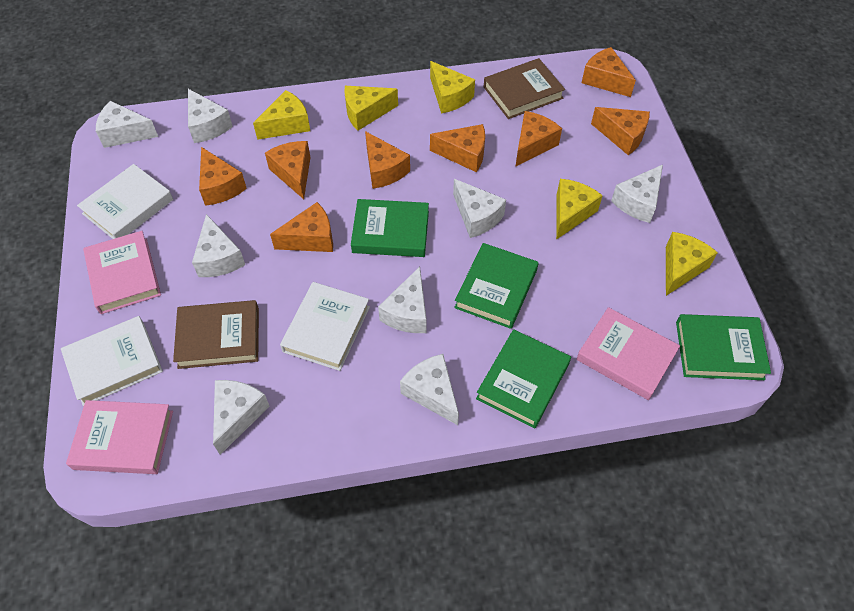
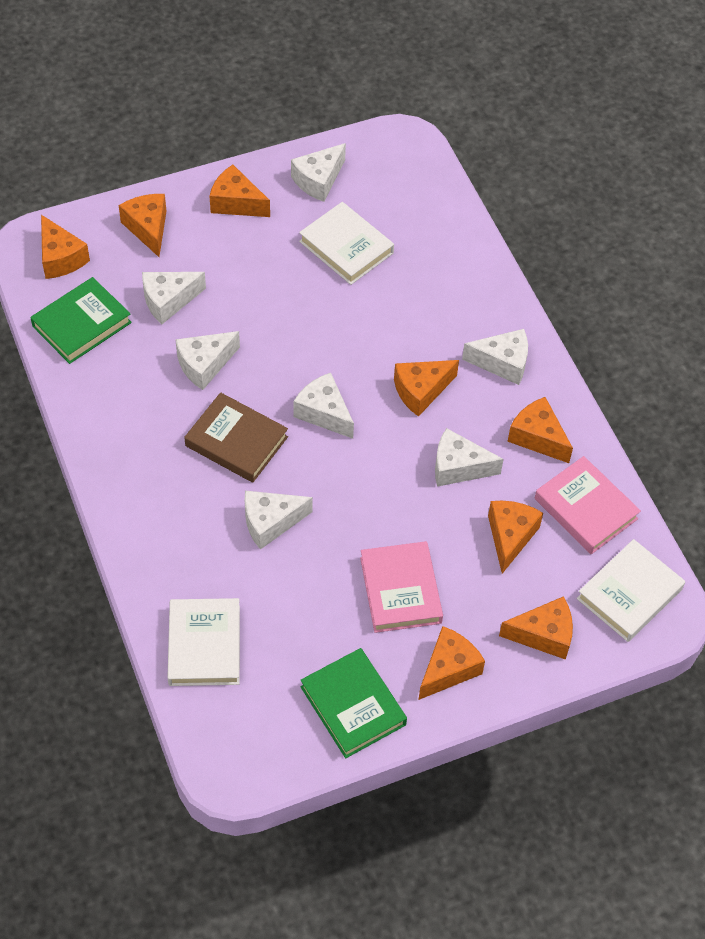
brown book: [173,300,259,369] [484,58,565,119] = 2 -> [184,392,288,483] = 1
green book: [351,199,429,257] [454,243,539,329] [476,329,571,428] [676,314,771,380] = 4 -> [30,277,132,364] [301,648,407,758] = 2
pink book: [66,400,173,474] [83,231,161,314] [576,307,680,400] = 3 -> [360,541,443,633] [535,456,641,554] = 2
white cheese: [96,101,158,148] [188,89,233,143] [192,214,245,277] [213,380,270,455] [378,267,427,333] [400,354,459,425] [453,179,506,238] [611,165,663,223] = 8 -> [142,272,206,324] [175,331,240,390] [245,491,313,550] [291,143,346,202] [293,373,354,439] [435,428,504,487] [462,329,528,385] = 7
yellow cheese: [253,90,310,140] [344,86,398,131] [430,61,475,113] [556,179,603,240] [666,232,718,296] = 5 -> none = 0

